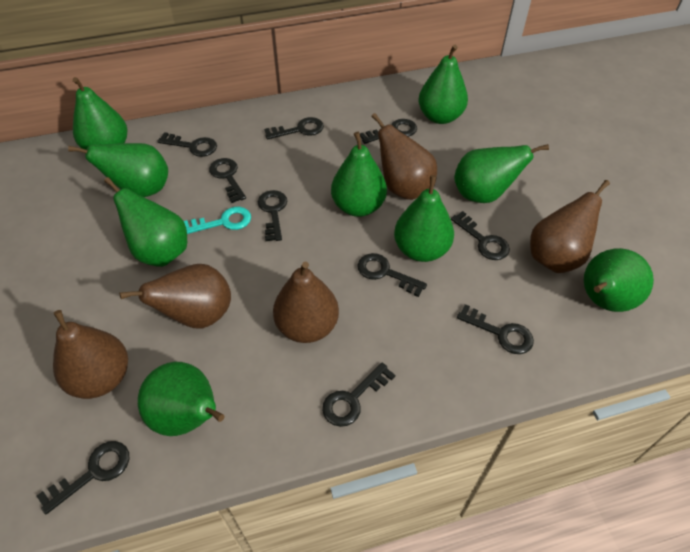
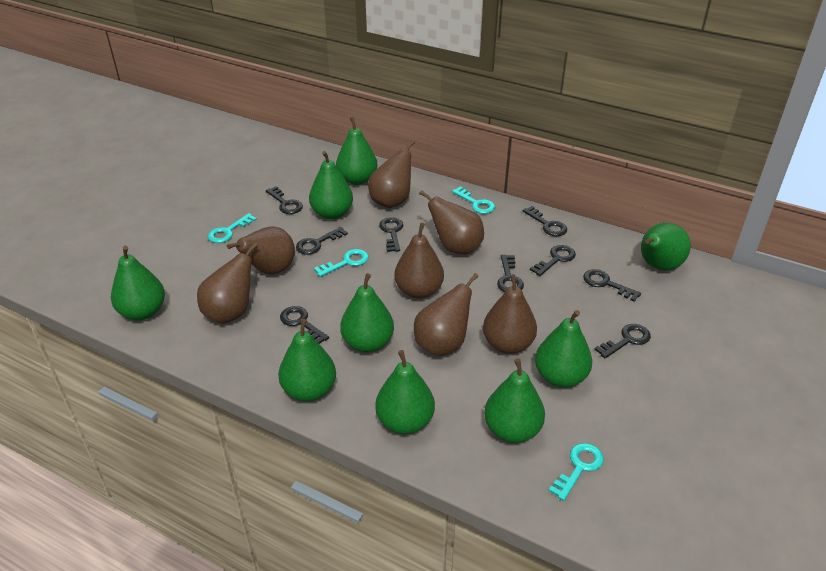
black key: [37,441,129,515] [157,132,217,157] [209,158,246,203] [258,190,287,241] [264,117,324,140] [322,363,395,427] [357,253,427,297] [360,119,417,144] [451,211,510,260] [457,304,534,354] = 10 -> [266,186,303,214] [280,306,329,344] [296,227,348,255] [379,217,403,252] [497,255,524,292] [523,206,567,236] [530,245,576,276] [583,269,641,302] [594,324,651,358] = 9
brown pear: [53,310,128,399] [120,264,231,328] [273,262,339,343] [371,113,437,200] [530,180,610,273] = 5 -> [197,242,258,324] [227,226,295,274] [368,140,415,208] [394,223,444,299] [414,273,479,356] [419,190,484,254] [483,274,537,354] = 7
turquoise key: [184,207,251,234] = 1 -> [208,213,257,243] [314,249,369,277] [452,186,495,214] [548,443,604,501] = 4

